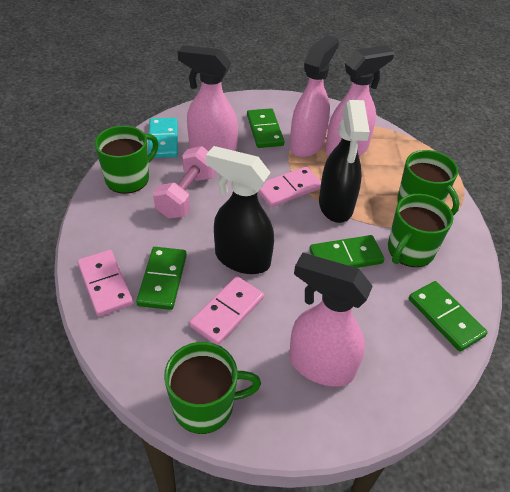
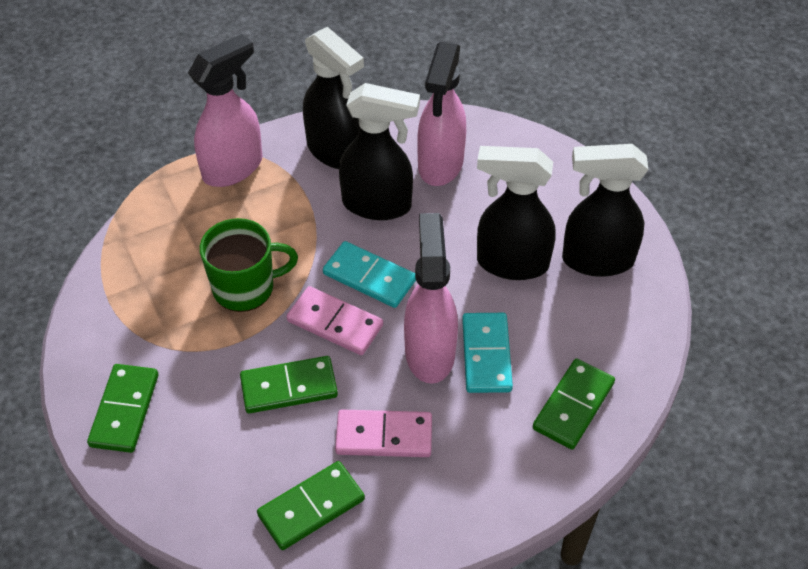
black spray bottle: [206,146,274,274] [319,100,370,223] = 2 -> [303,27,364,169] [339,83,420,220] [477,146,556,280] [562,144,648,277] = 4
green mug: [95,126,158,194] [164,342,261,434] [388,194,453,267] [397,150,460,216] = 4 -> [200,218,298,312] = 1
pink domino: [77,250,133,316] [189,276,264,345] [258,167,321,207] = 3 -> [287,286,383,355] [335,409,432,457] = 2
pink dumbbell: [153,146,216,218] = 1 -> none = 0
pink spray bottle: [178,45,238,151] [289,253,373,387] [290,35,339,158] [325,45,395,156] = 4 -> [188,34,262,187] [404,213,458,383] [417,42,466,186] = 3
turquoise domino: [148,118,178,158] = 1 -> [323,241,416,308] [462,313,513,393] = 2

